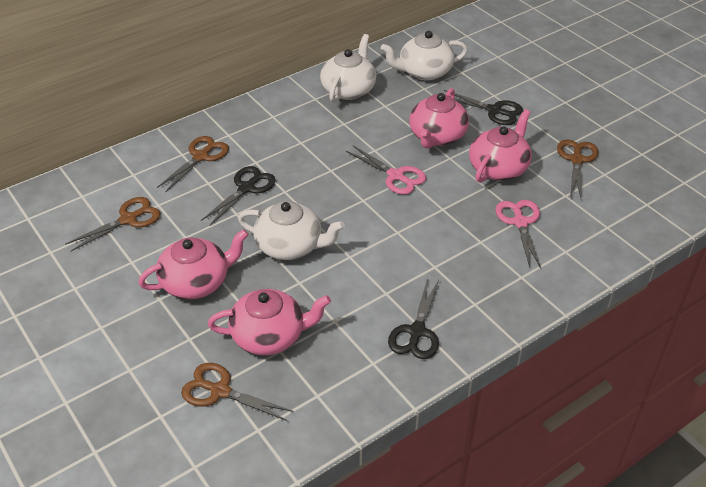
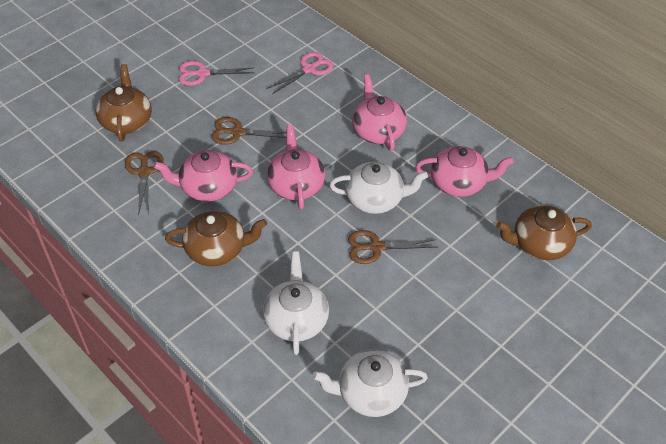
black scissors: [201,166,276,226] [388,278,439,359] [444,90,523,125] = 3 -> none = 0
brown scissors: [65,197,161,251] [157,136,229,193] [181,363,294,421] [557,139,599,198] = 4 -> [125,151,164,216] [211,117,287,145] [348,230,436,264] = 3
brown teapot: none = 0 -> [96,64,152,141] [165,211,267,266] [496,205,592,260] = 3

